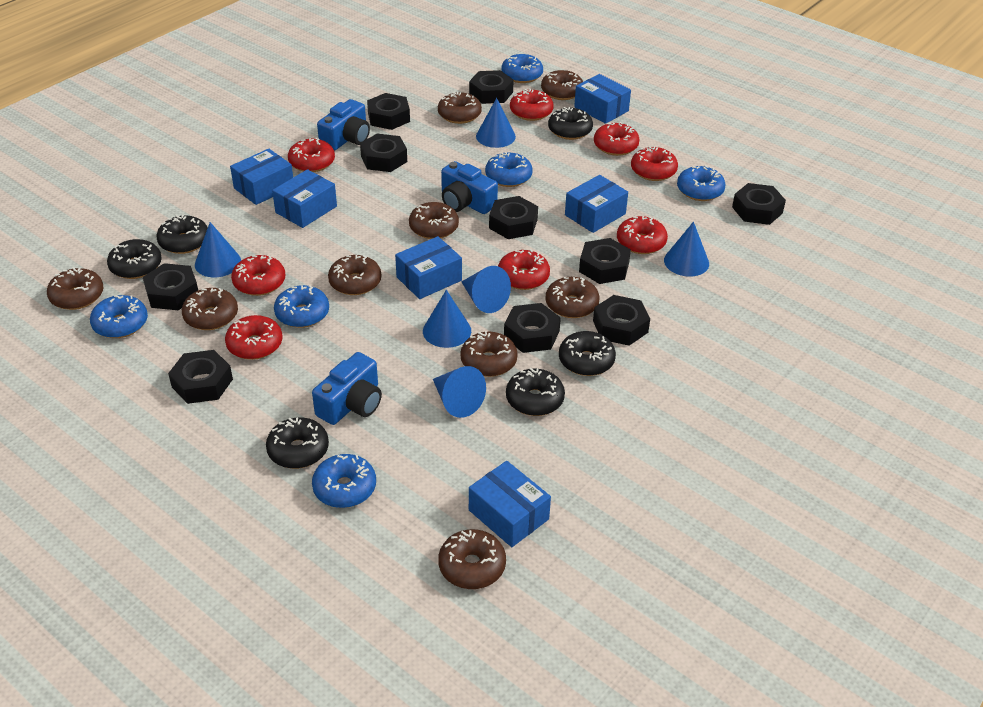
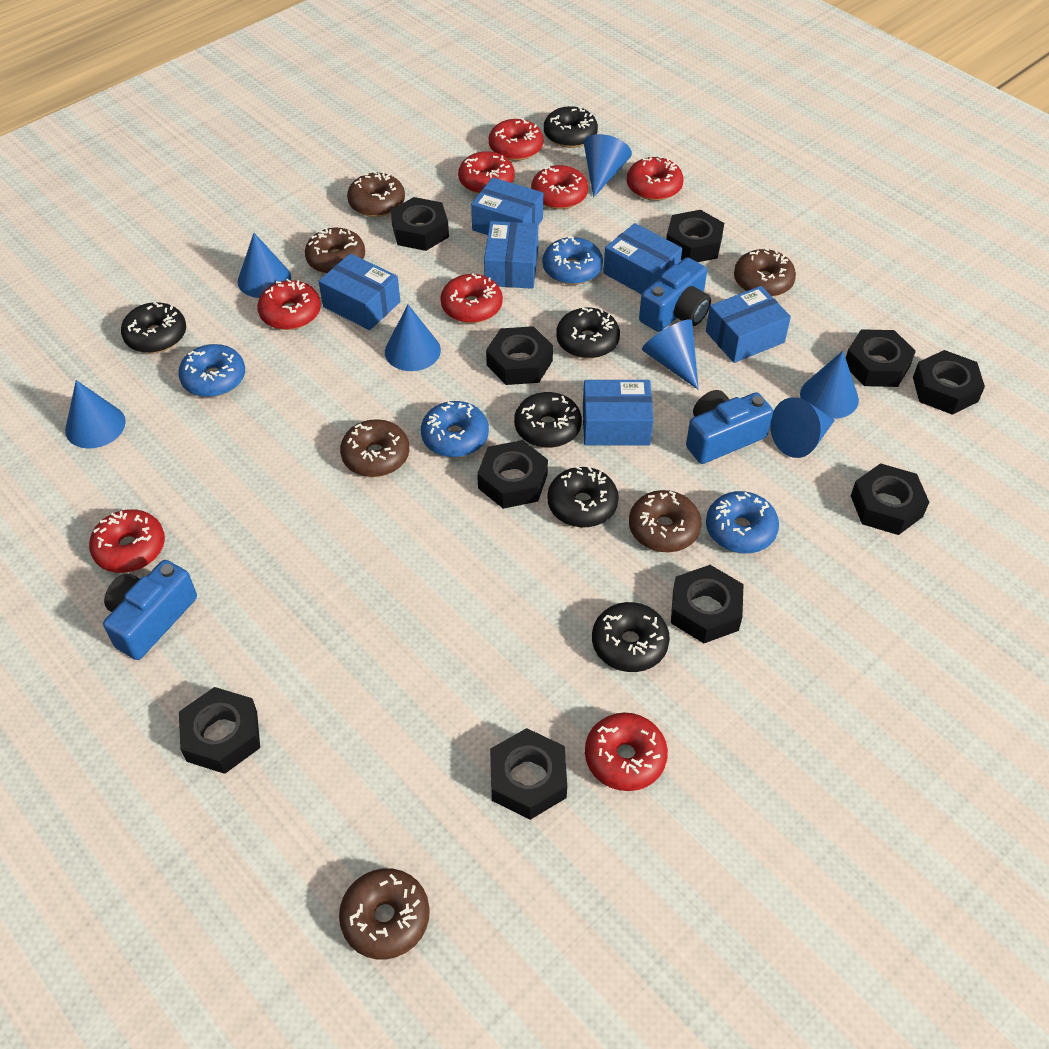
blue cone: [195,222,241,277] [423,290,471,348] [433,366,486,418] [461,266,511,313] [476,98,516,148] [664,222,709,277] = 6 -> [65,380,126,449] [238,233,291,298] [385,305,441,371] [584,134,632,197] [642,319,699,390] [770,397,835,458] [800,351,859,419] = 7
blue donut: [90,295,148,338] [274,285,329,328] [312,454,376,508] [485,152,533,187] [501,54,543,83] [677,165,726,201] = 6 -> [178,344,245,397] [421,401,489,457] [543,236,603,285] [706,491,779,553] = 4
brown donut: [47,267,103,310] [182,288,238,330] [328,255,381,295] [409,202,459,239] [438,92,482,124] [438,529,506,589] [460,331,518,377] [541,70,583,100] [545,277,599,318] = 9 -> [305,228,365,274] [339,869,430,959] [340,419,409,477] [347,171,405,217] [629,490,701,552] [734,248,796,297] = 6

